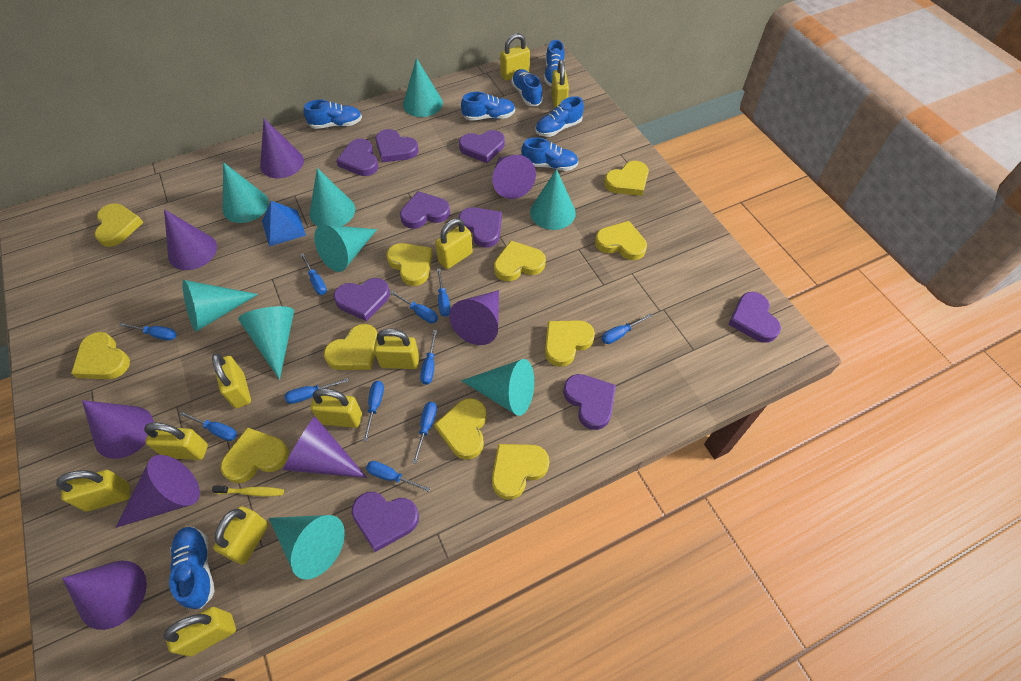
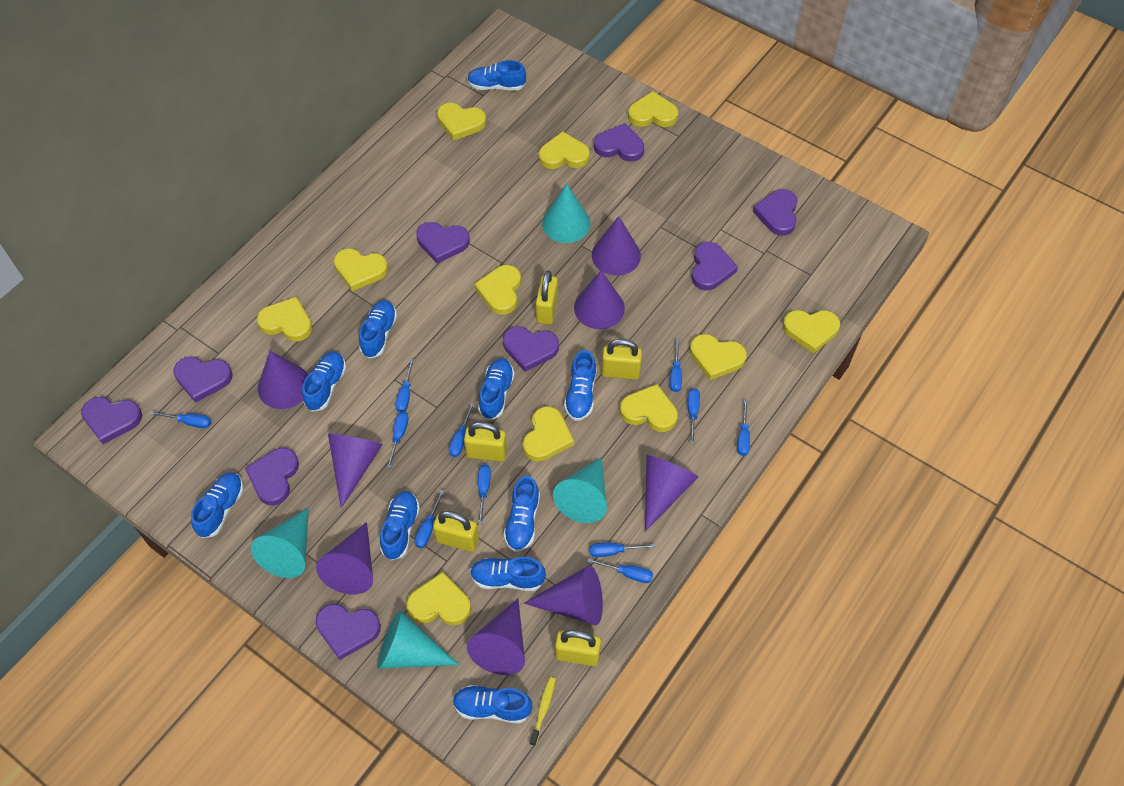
blue pyramid: [262,201,306,247] = 1 -> none = 0
blue shoe: [169,527,215,609] [304,99,362,129] [461,92,515,121] [511,69,543,106] [521,137,578,171] [535,96,584,137] [544,40,565,87] = 7 -> [191,472,243,538] [302,351,346,412] [359,300,397,359] [380,491,420,561] [453,685,532,723] [467,60,526,91] [470,557,546,591] [478,358,515,420] [503,476,540,552] [564,350,597,421] = 10
turquoise cone: [182,280,258,331] [223,162,269,223] [238,306,294,380] [269,515,345,580] [309,168,355,226] [314,224,377,272] [403,58,443,117] [461,359,534,416] [530,169,576,230] = 9 -> [251,508,309,578] [377,610,460,669] [542,183,591,243] [553,457,607,523] = 4
yellow padlock: [56,470,130,512] [144,423,208,460] [163,607,236,657] [212,353,251,408] [213,506,269,565] [311,388,362,428] [374,329,419,369] [435,218,473,269] [500,33,530,81] [551,60,569,108] = 10 -> [433,511,479,552] [464,422,507,462] [536,270,558,324] [555,630,601,666] [602,339,642,380] = 5

